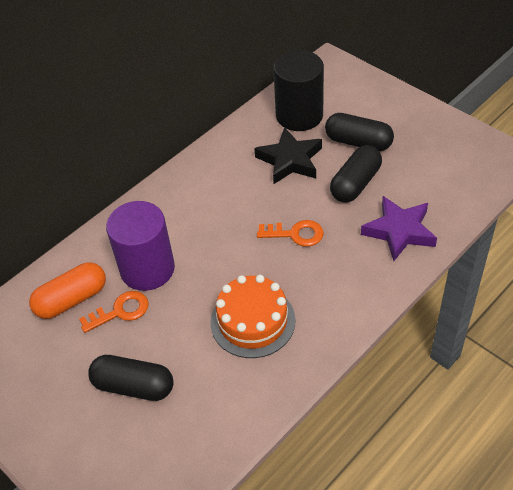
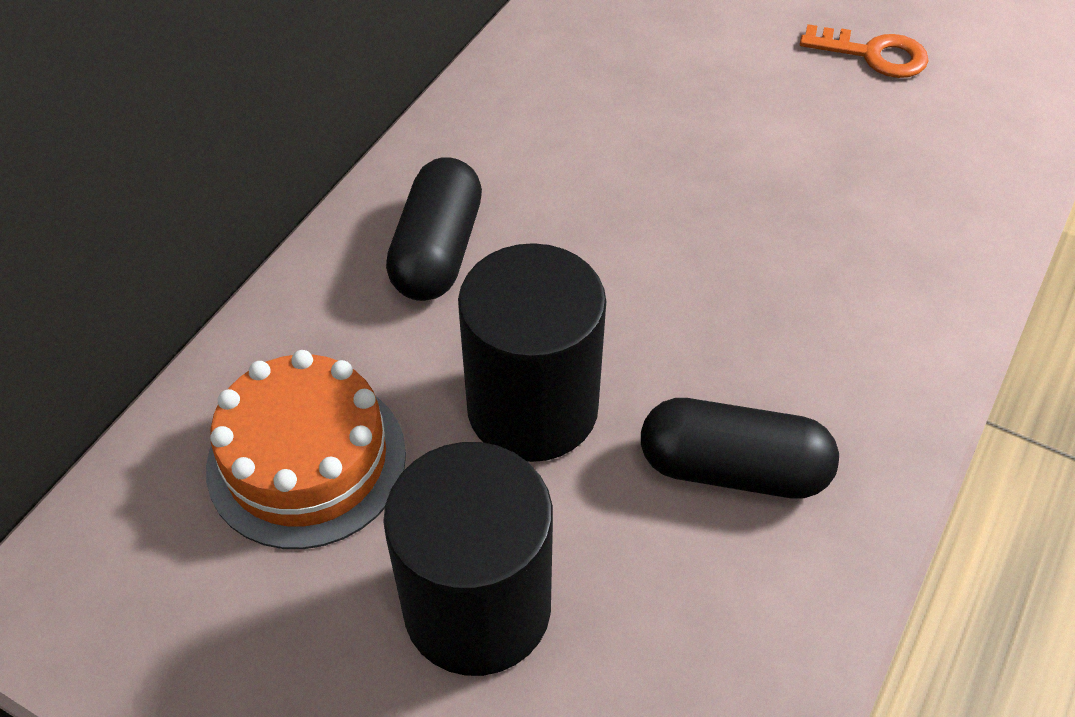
black capsule: [88,355,174,401] [325,113,394,151] [330,145,382,203] = 3 -> [386,157,482,301] [641,398,839,499] = 2
black cylinder: [273,50,324,131] = 1 -> [383,442,553,676] [458,243,606,462] = 2
black star: [254,127,322,184] = 1 -> none = 0
orange capsule: [29,262,106,319] = 1 -> none = 0
orange key: [79,291,149,333] [257,220,324,247] = 2 -> [800,24,929,78] = 1
purple cylinder: [106,201,175,291] = 1 -> none = 0
purple star: [361,196,437,261] = 1 -> none = 0

